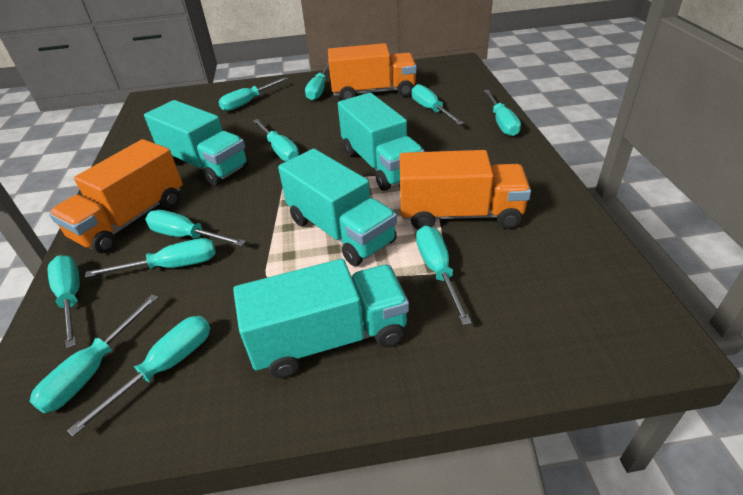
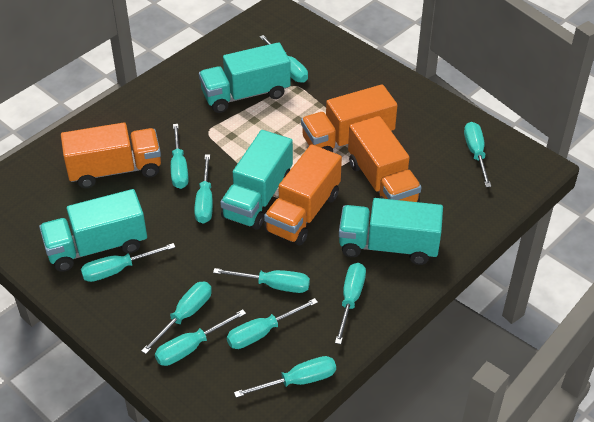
orange truck: [49,139,183,254] [328,43,417,100] [400,150,531,230] = 3 -> [61,122,161,188] [264,144,342,245] [301,84,397,152] [348,116,422,202] = 4

